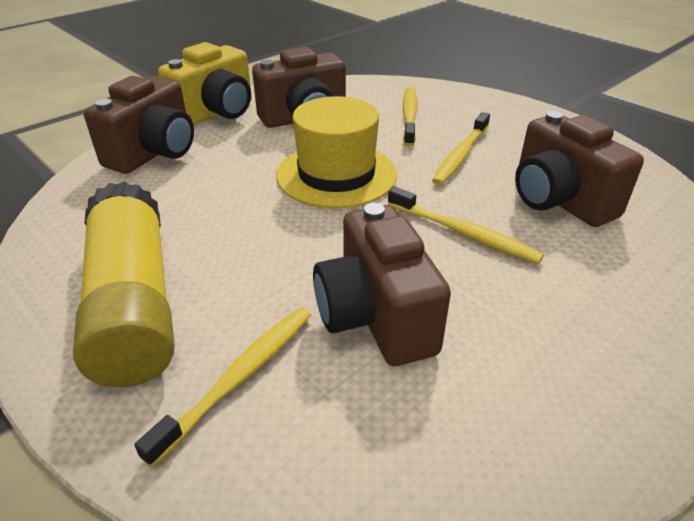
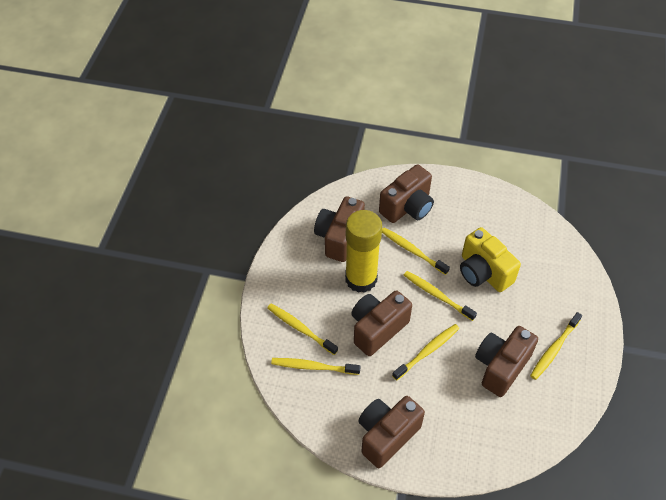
brown camera: [84,76,194,174] [252,47,346,128] [313,203,451,366] [515,111,644,227] = 4 -> [314,196,365,262] [351,291,412,356] [358,396,425,468] [379,164,434,223] [475,326,538,397] = 5
yellow hat: [276,96,397,208] = 1 -> none = 0
yellow toothbrush: [134,307,311,467] [388,187,544,264] [403,87,418,147] [432,112,490,185] = 4 -> [267,304,338,355] [271,358,361,375] [382,228,450,275] [392,324,459,381] [404,271,477,321] [530,312,582,380] = 6

